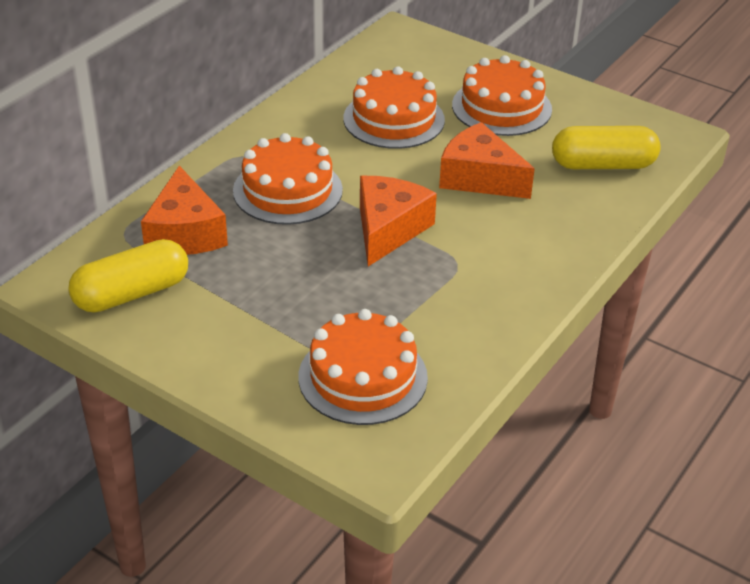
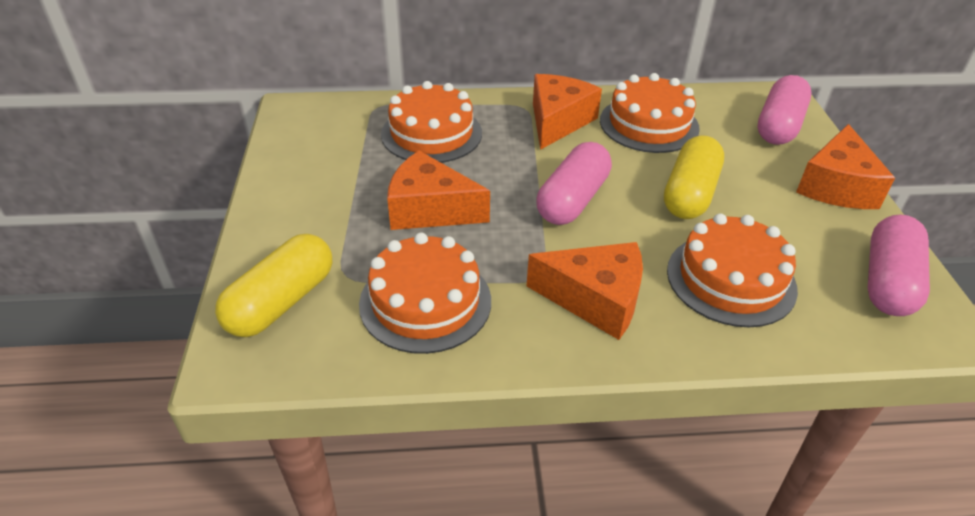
orange cheese: [141,166,228,255] [360,176,437,266] [439,122,535,199] = 3 -> [387,151,490,230] [527,242,643,340] [533,74,602,150] [796,124,895,209] = 4
pink capsule: none = 0 -> [536,142,612,225] [758,75,811,145] [868,214,930,316] = 3

